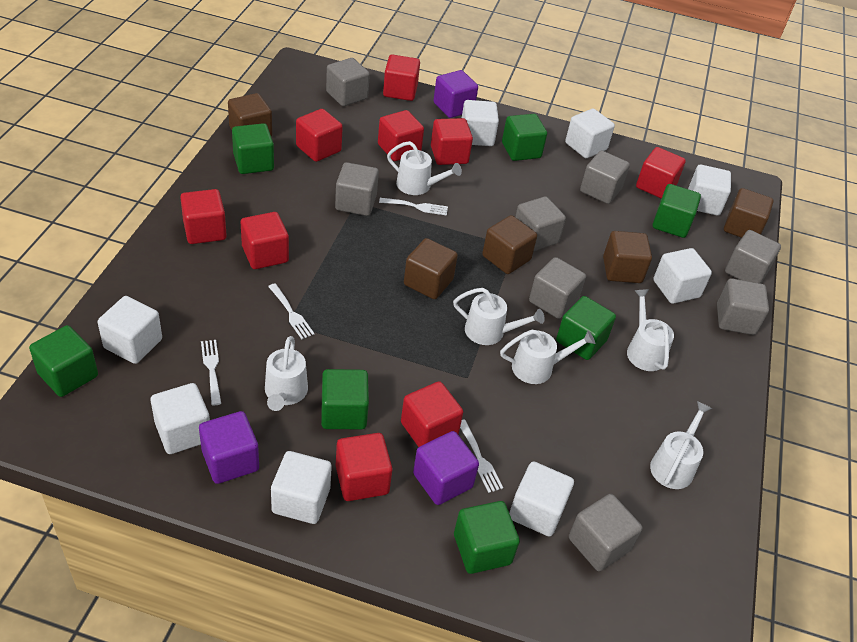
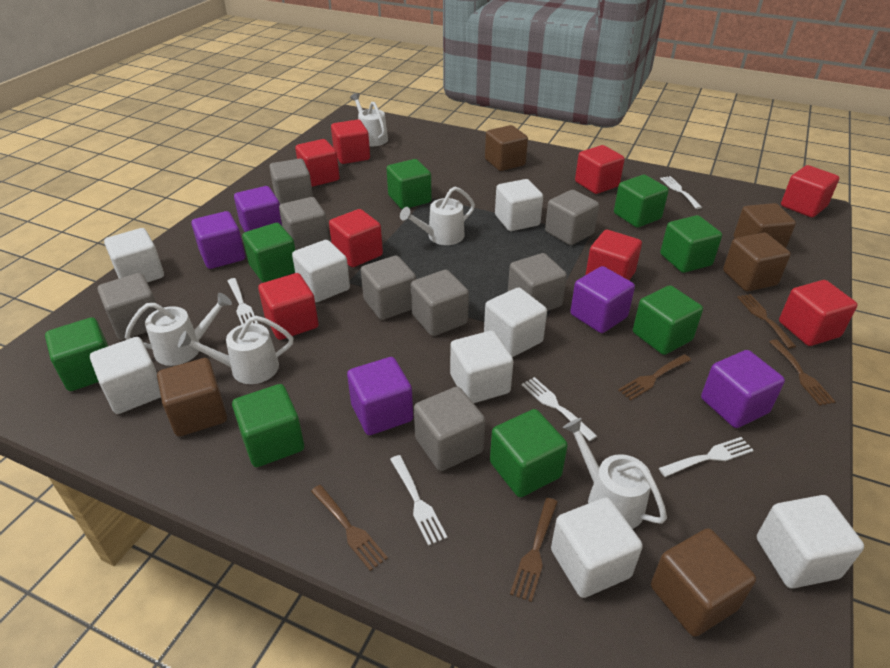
brown fork: none = 0 -> [311,485,388,571] [510,498,558,602] [618,354,691,400] [737,294,796,349] [769,339,836,405] = 5
green cube: [29,325,98,397] [232,123,274,174] [321,369,369,429] [454,501,520,574] [502,114,547,161] [556,296,616,360] [653,184,701,238] = 7 -> [45,317,108,391] [232,384,304,467] [242,223,295,282] [386,159,432,209] [490,409,568,497] [614,175,669,228] [633,285,703,355] [660,215,722,273] = 8
purple cube: [199,411,259,484] [413,431,479,505] [433,70,478,118] = 3 -> [191,211,245,269] [234,186,282,232] [347,357,413,435] [570,266,635,333] [701,350,785,428] = 5
red cube: [180,189,227,244] [241,212,289,269] [296,109,343,162] [336,433,393,501] [378,110,424,161] [383,54,420,101] [401,381,463,447] [431,118,473,165] [636,147,686,199] = 9 -> [258,273,319,340] [295,139,340,187] [329,209,383,267] [331,120,370,164] [575,145,625,194] [585,230,642,280] [779,280,858,346] [781,165,839,217] = 8
white fork: [201,340,221,405] [268,283,315,340] [379,198,448,216] [460,419,503,493] = 4 -> [227,278,258,325] [390,455,447,546] [522,377,597,441] [659,437,754,477] [660,176,702,209] = 5
white watering can: [265,336,308,411] [387,141,462,195] [453,288,545,345] [500,330,595,384] [627,289,674,371] [650,401,712,489] = 6 -> [125,293,232,366] [178,316,293,384] [350,93,388,146] [400,187,475,245] [563,418,667,529] = 5

